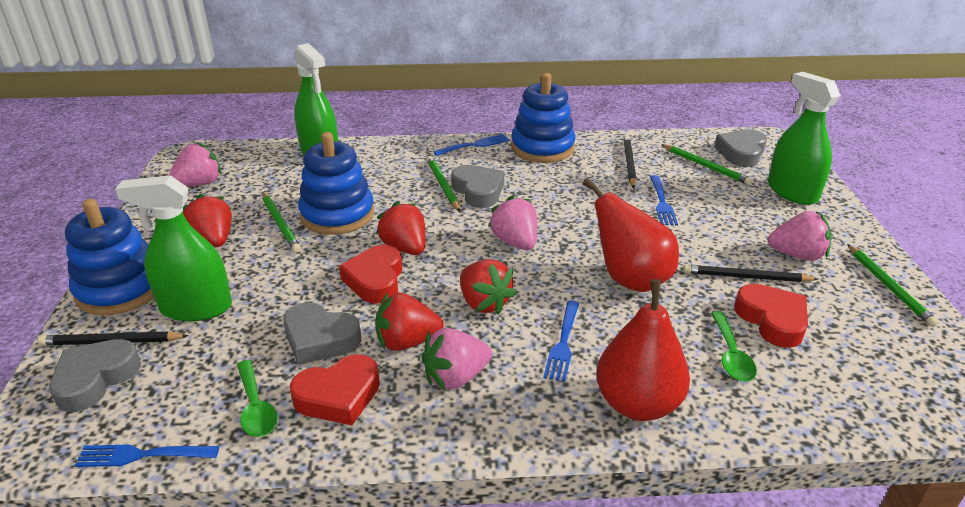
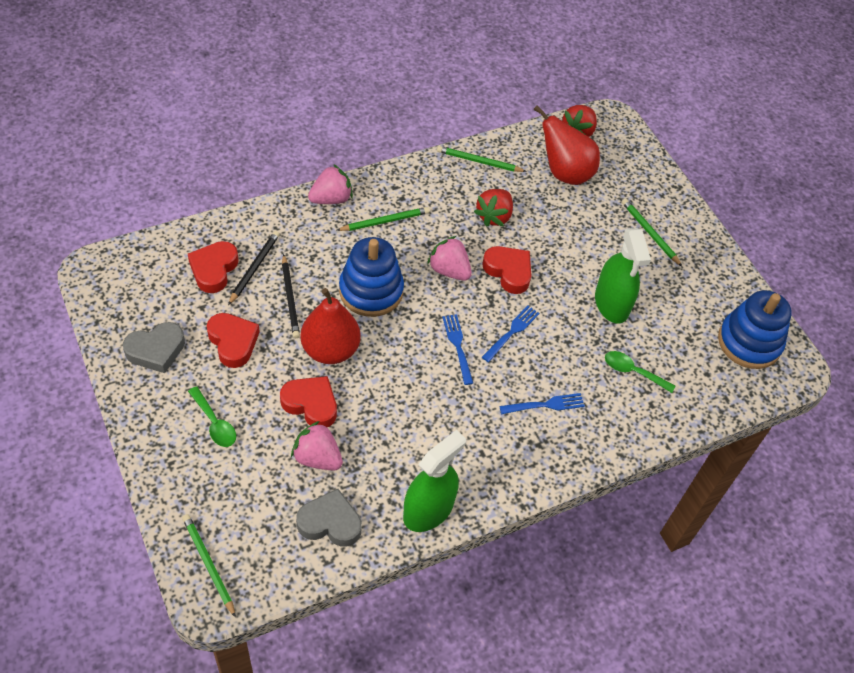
black pencil: [38,331,189,346] [623,135,637,188] [683,264,818,282] = 3 -> [228,231,280,305] [282,254,300,338] = 2
blue fork: [74,444,219,467] [433,134,509,156] [543,301,579,382] [650,175,678,225] = 4 -> [442,314,473,385] [482,305,540,362] [499,393,585,414] = 3
blue stacking toy: [65,199,154,316] [298,132,374,235] [511,73,575,163] = 3 -> [339,237,404,317] [718,290,792,369] = 2
green spray bottle: [115,175,232,321] [294,43,338,155] [768,72,841,205] = 3 -> [403,430,466,532] [595,228,651,324] = 2
grey heart: [49,339,141,412] [283,302,361,365] [451,165,504,208] [714,129,767,167] = 4 -> [123,322,185,373] [296,489,362,547] = 2
pink strawberry: [169,142,222,186] [421,328,492,391] [488,195,537,250] [768,211,832,261] = 4 -> [291,421,343,471] [308,164,353,204] [427,236,472,281] = 3
red heart: [290,354,380,425] [339,245,402,304] [734,284,808,348] = 3 -> [188,241,239,293] [207,313,260,368] [280,376,337,427] [482,246,531,294] = 4
red strawberry: [183,194,232,247] [375,293,444,351] [376,201,426,255] [460,259,516,315] = 4 -> [474,189,513,227] [562,105,597,137] = 2

